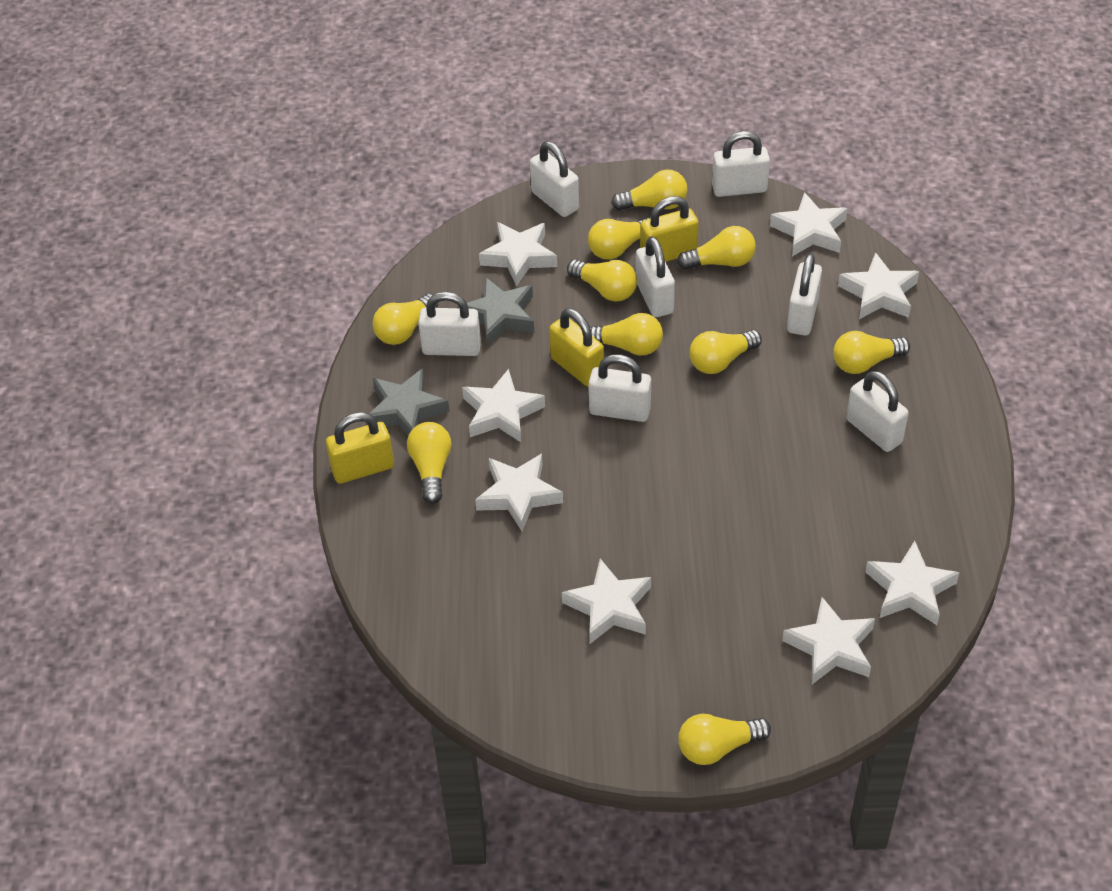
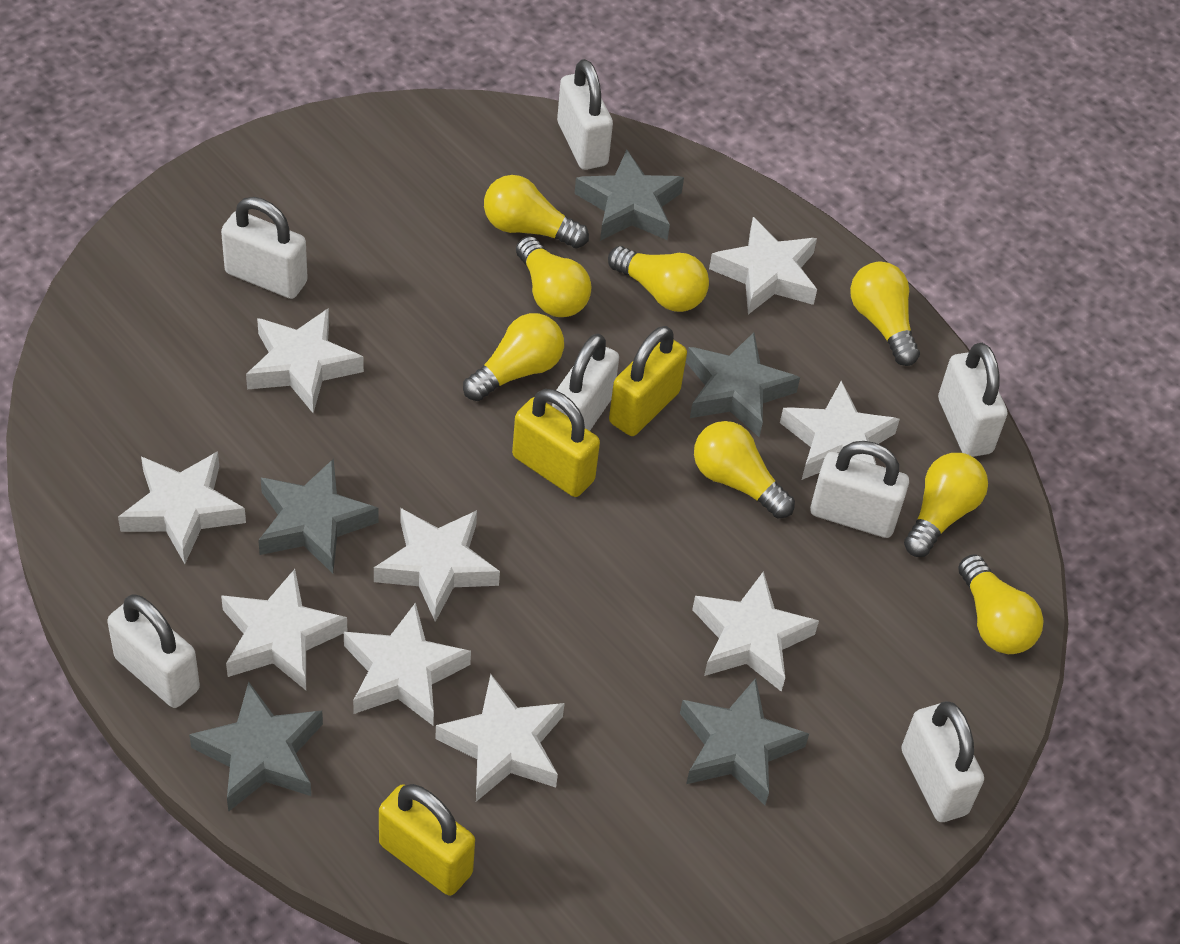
grey star: [367,368,449,435] [457,277,534,346] = 2 -> [189,682,323,812] [258,458,379,574] [574,150,684,241] [680,678,809,805] [686,332,800,437] = 5
white star: [462,369,545,442] [475,454,563,532] [479,222,557,286] [562,559,651,644] [770,192,847,256] [782,597,875,684] [838,252,919,319] [865,541,959,625] = 8 -> [118,451,246,564] [221,569,347,690] [246,308,364,413] [344,603,471,726] [374,508,500,622] [435,674,565,802] [692,571,819,692] [709,217,817,314] [780,381,900,480] = 9
yellow light bulb: [372,293,438,345] [407,422,451,504] [567,260,637,302] [588,218,651,260] [590,313,663,356] [611,169,688,211] [677,226,756,270] [678,714,771,765] [690,330,762,374] [833,331,910,374] = 10 -> [463,313,564,401] [484,175,589,248] [516,236,592,317] [608,246,709,312] [694,421,795,519] [850,261,920,366] [904,453,988,557] [958,554,1043,654] = 8

